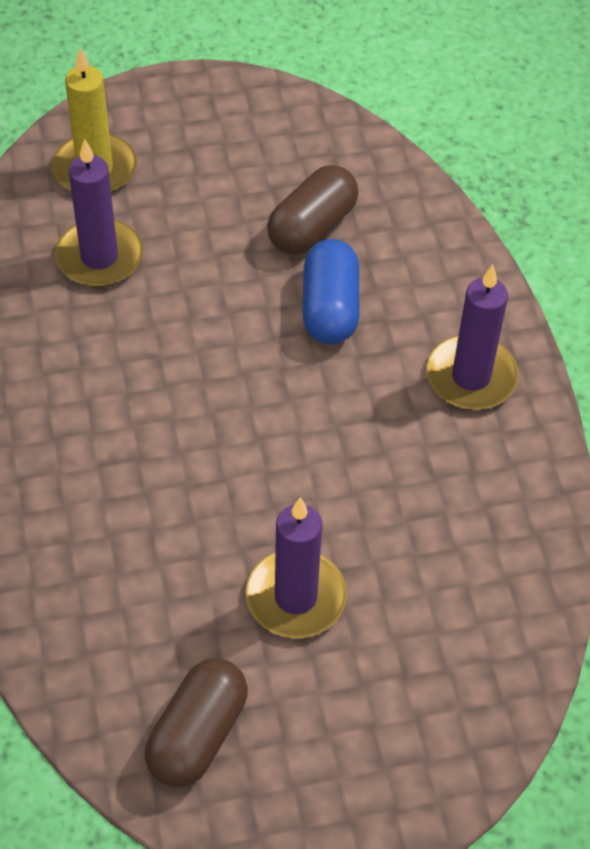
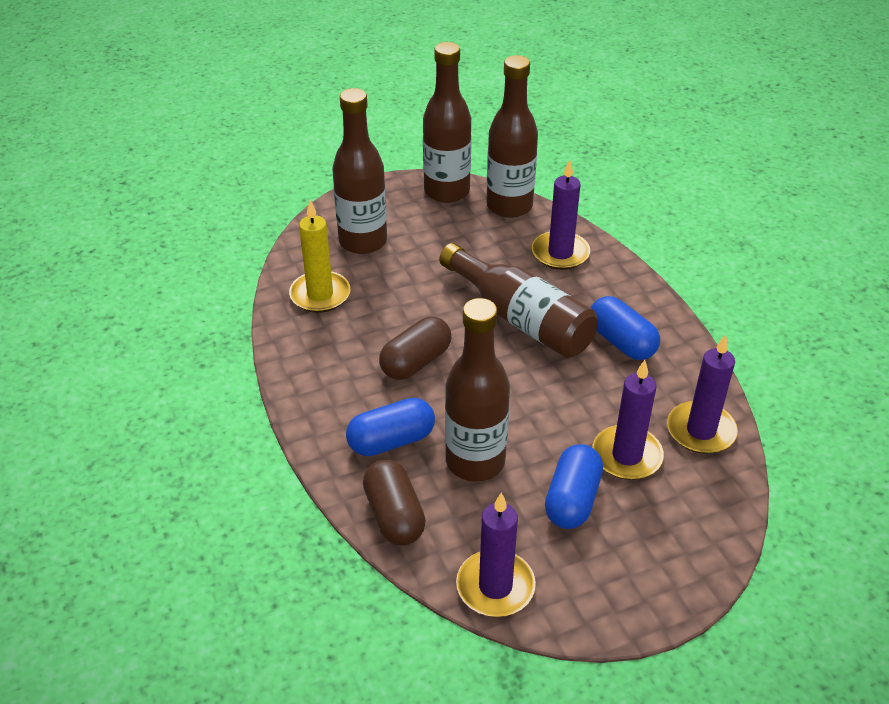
blue capsule: [303,239,359,344] = 1 -> [346,398,435,456] [545,444,603,529] [591,296,660,360] = 3
brown bottle: none = 0 -> [332,88,387,254] [423,42,471,203] [439,243,598,358] [445,298,510,482] [486,55,538,218] = 5
purple candle: [55,139,143,287] [245,497,347,638] [426,265,519,410] = 3 -> [456,493,536,617] [532,160,590,270] [592,360,664,480] [667,334,738,454] = 4

